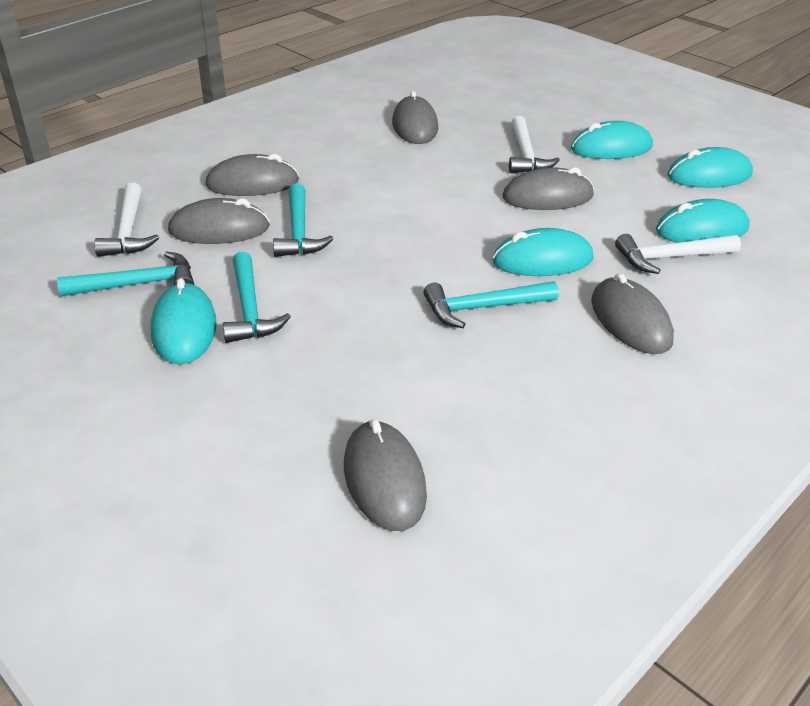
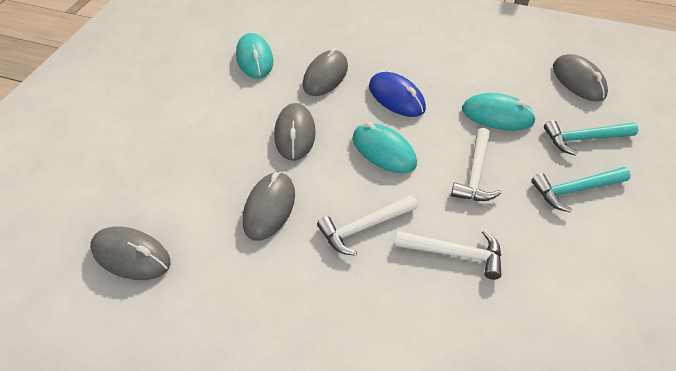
blue mouse: none = 0 -> [369,72,426,117] = 1
grey mouse: [168,198,270,244] [205,153,299,196] [344,419,427,531] [392,91,438,144] [502,167,594,210] [591,273,674,354] = 6 -> [90,227,171,280] [243,172,295,241] [274,103,316,161] [303,47,348,96] [553,54,608,102] = 5
turquoise hammer: [57,251,194,296] [223,252,291,343] [273,183,333,257] [424,281,558,328] = 4 -> [531,167,631,213] [544,120,638,156] = 2
turquoise mouse: [151,278,217,364] [492,228,594,276] [571,121,653,159] [656,199,750,243] [667,147,753,188] = 5 -> [236,33,273,78] [353,122,417,173] [462,93,536,131] = 3

